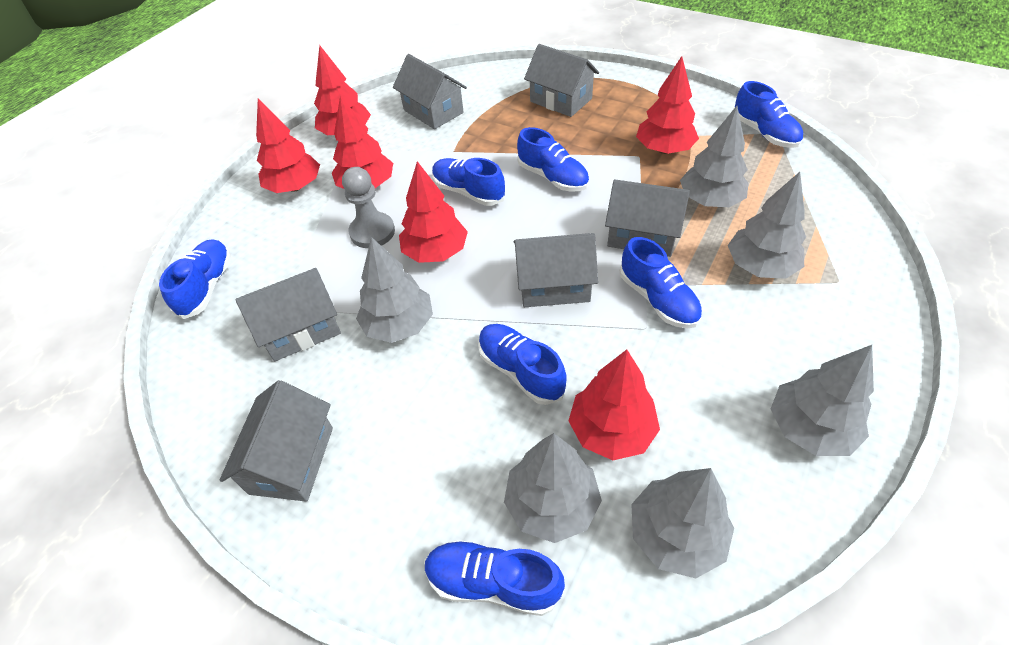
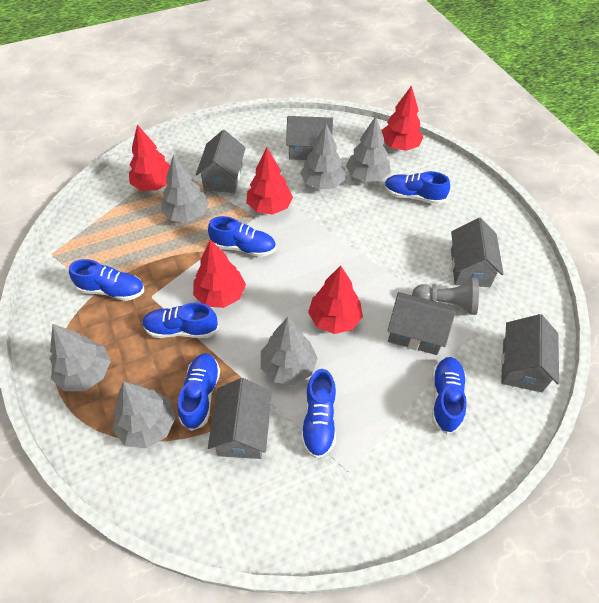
red tree: [256,98,320,193] [314,45,371,135] [332,96,393,189] [399,161,468,263] [569,350,660,460] [636,56,699,154] = 6 -> [129,125,170,191] [193,240,246,308] [246,148,293,214] [308,265,363,334] [381,85,424,151] = 5

